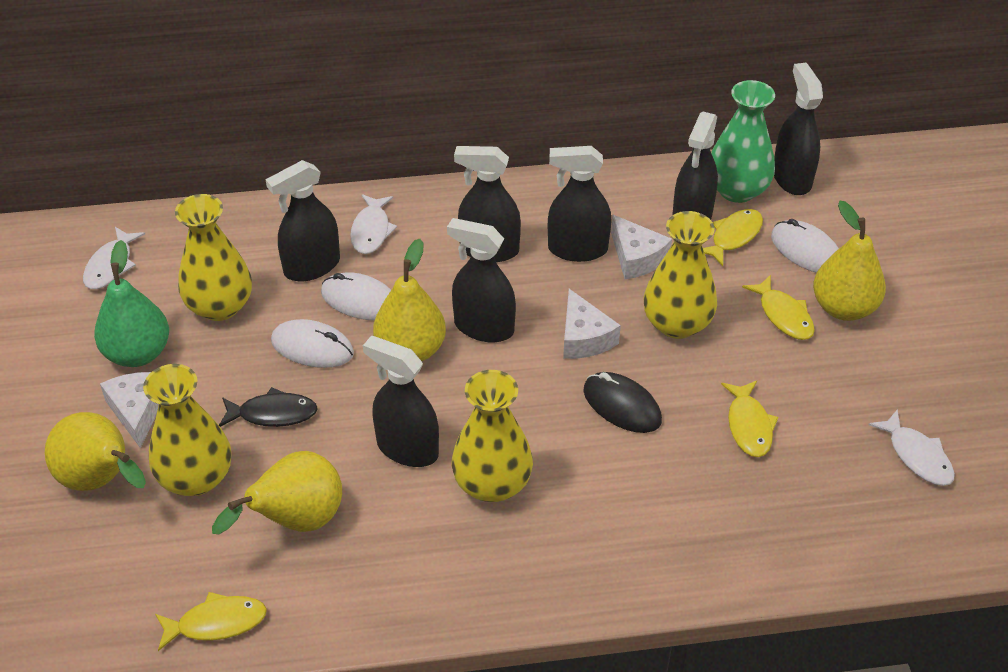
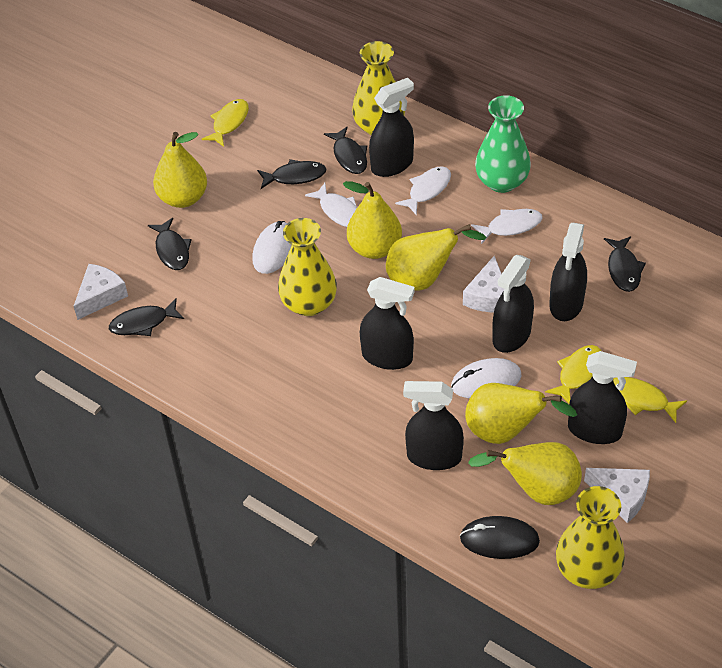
black fish: [219,387,318,427] = 1 -> [109,299,184,336] [148,218,192,270] [257,159,327,189] [324,127,367,174] [604,236,646,292] = 5
black spray bottle: [265,160,340,281] [363,336,439,467] [447,218,516,342] [454,146,521,262] [548,146,611,262] [672,111,718,220] [774,63,823,195] = 7 -> [360,277,415,370] [369,78,414,177] [403,381,464,470] [492,255,534,353] [549,223,587,321] [568,351,637,444] = 6
green pear: [94,240,169,367] = 1 -> none = 0
white mouse: [271,319,354,368] [321,272,391,320] [771,219,839,273] = 3 -> [252,221,292,274] [451,358,522,398] = 2
yellow fish: [155,592,267,651] [703,209,763,266] [721,381,778,457] [742,275,815,340] = 4 -> [202,99,249,147] [545,345,601,403] [613,377,687,423] = 3
yellow pear: [45,412,146,491] [212,451,342,534] [373,239,446,361] [813,201,886,321] = 4 -> [153,132,207,208] [343,181,402,259] [386,224,487,291] [465,383,577,444] [468,442,582,505] = 5
yellow vase: [143,364,231,496] [175,194,252,321] [452,370,533,502] [643,211,717,339] = 4 -> [278,218,337,316] [352,41,405,135] [556,486,625,589] = 3

